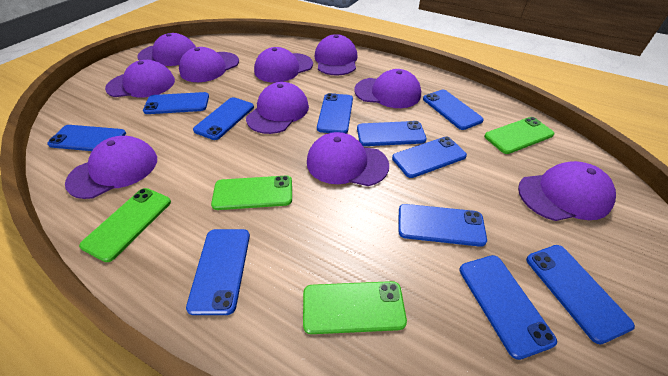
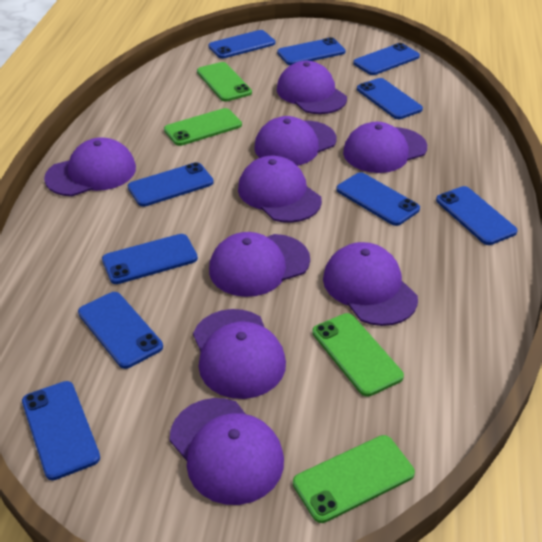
blue phone: [47,125,126,151] [143,92,209,114] [186,229,250,315] [193,97,254,140] [317,93,353,133] [357,121,427,146] [392,137,467,178] [398,204,487,247] [423,90,484,130] [459,255,557,360] [526,245,635,344] = 11 -> [22,381,100,480] [78,292,163,369] [102,234,198,284] [128,162,214,207] [208,30,275,58] [277,37,346,65] [336,172,420,226] [353,43,420,75] [357,78,423,119] [436,186,518,245] = 10
purple cap: [65,136,157,199] [105,60,175,98] [137,33,196,66] [179,47,239,82] [246,82,309,134] [254,47,313,83] [307,132,389,186] [315,34,358,76] [354,69,421,108] [518,161,616,221] = 10 -> [44,137,136,196] [170,398,284,505] [193,309,286,399] [209,232,310,297] [238,156,322,223] [254,116,337,166] [277,61,347,114] [323,242,418,326] [343,122,427,173] = 9

